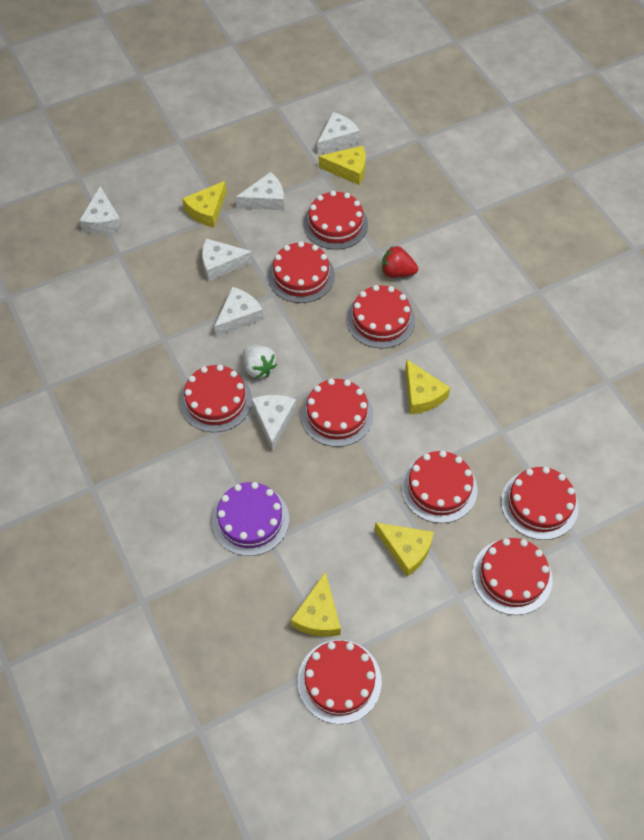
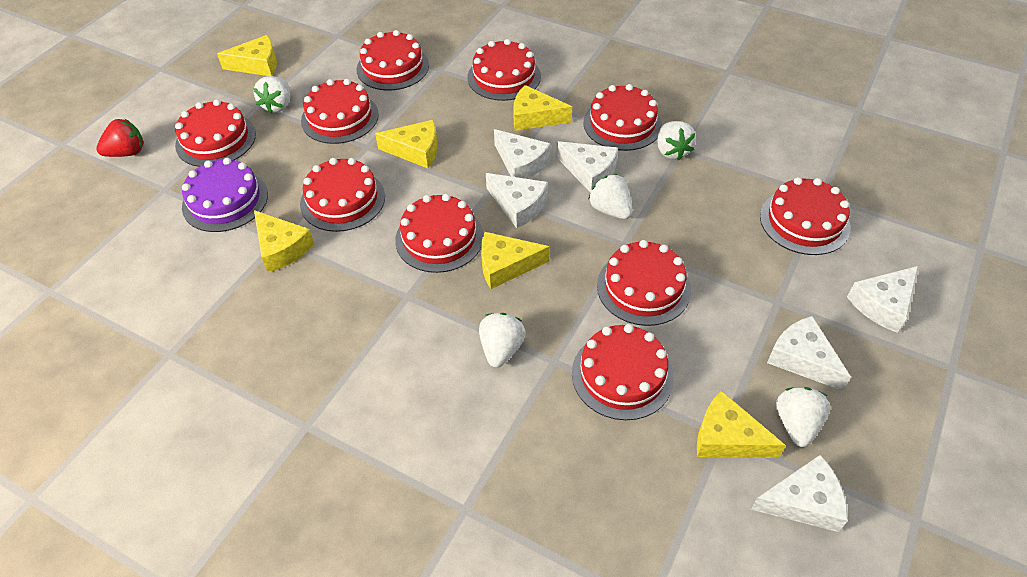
red cake: [180,364,252,432] [268,241,335,303] [298,640,382,724] [301,378,374,447] [303,191,368,250] [346,285,415,349] [401,451,477,523] [472,538,552,615] [501,467,578,540] = 9 -> [175,99,256,167] [300,158,385,232] [301,79,379,144] [356,30,429,90] [395,194,483,273] [467,39,541,101] [572,324,674,420] [583,84,662,151] [597,240,691,326] [760,177,851,255] = 10
white strawberry: [243,345,277,379] = 1 -> [253,76,290,113] [479,313,526,368] [588,174,633,219] [657,121,696,160] [776,387,830,447] = 5
yellow cheese: [182,181,227,227] [291,572,341,637] [319,146,366,185] [375,522,434,577] [405,360,450,414] = 5 -> [217,35,277,76] [254,210,314,272] [375,120,437,168] [481,232,550,289] [513,85,572,131] [697,391,786,458] = 6

